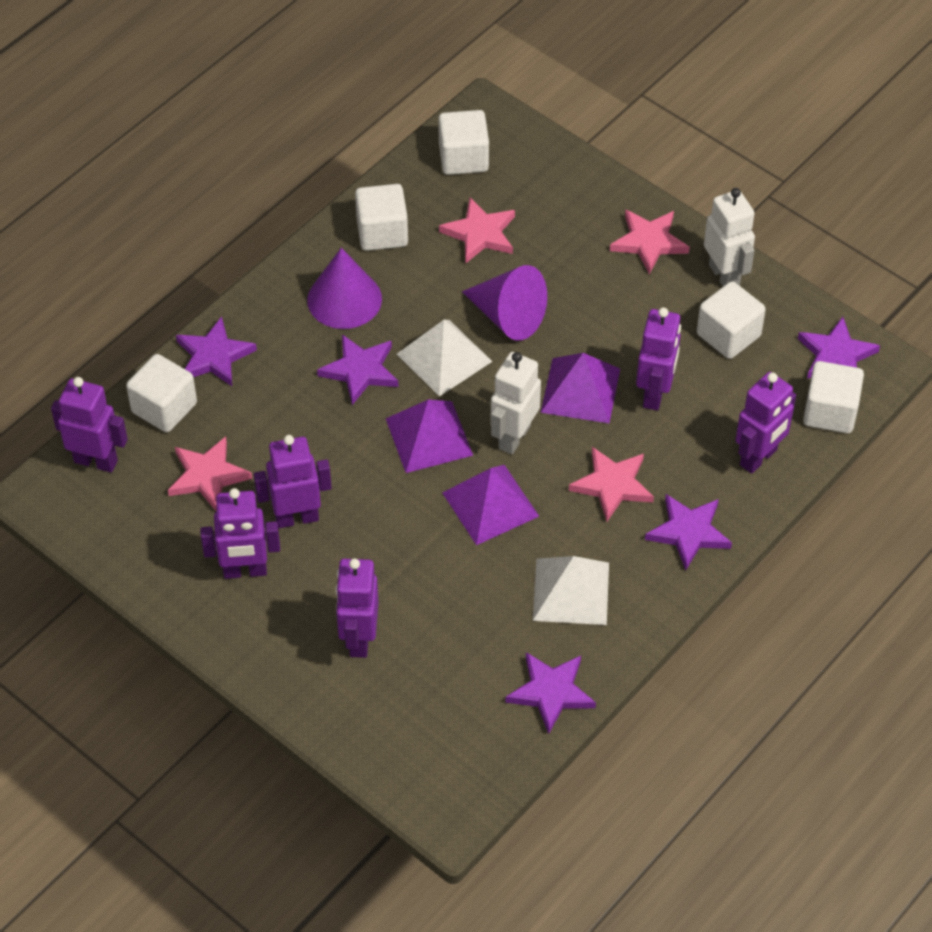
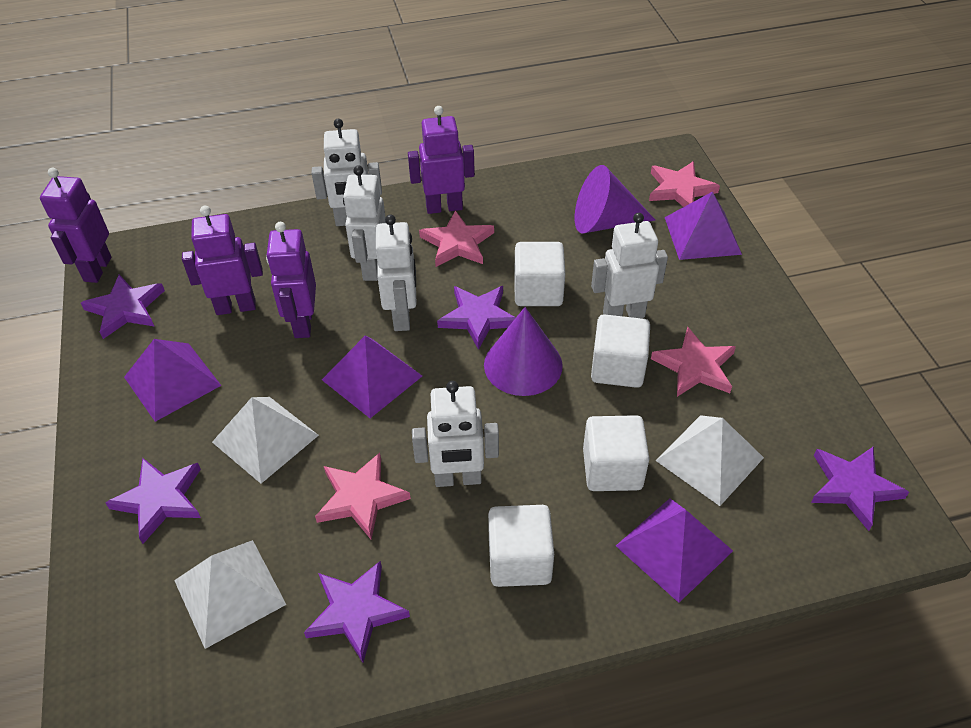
purple pyramid: [386,399,473,473] [443,465,539,545] [541,353,620,423] = 3 -> [124,339,221,422] [322,335,422,418] [616,498,733,603] [665,191,742,260] = 4
purple robot: [51,377,128,472] [200,488,280,579] [254,435,332,528] [335,558,378,658] [636,307,681,410] [736,372,796,474] = 6 -> [40,168,112,283] [182,206,263,315] [266,222,316,338] [408,106,475,214] = 4
white cube: [126,354,197,432] [355,184,408,251] [438,110,489,175] [697,281,766,359] [803,361,864,433] = 5 -> [488,505,554,587] [514,242,565,306] [583,415,649,491] [591,314,650,388] = 4
white pyramid: [397,320,493,397] [533,556,609,625] = 2 -> [174,540,286,649] [212,397,319,484] [655,415,764,506] = 3
white robot: [490,352,541,454] [704,188,755,286] = 2 -> [312,119,382,226] [343,165,386,281] [376,214,417,331] [412,381,499,487] [591,213,668,318] = 5

